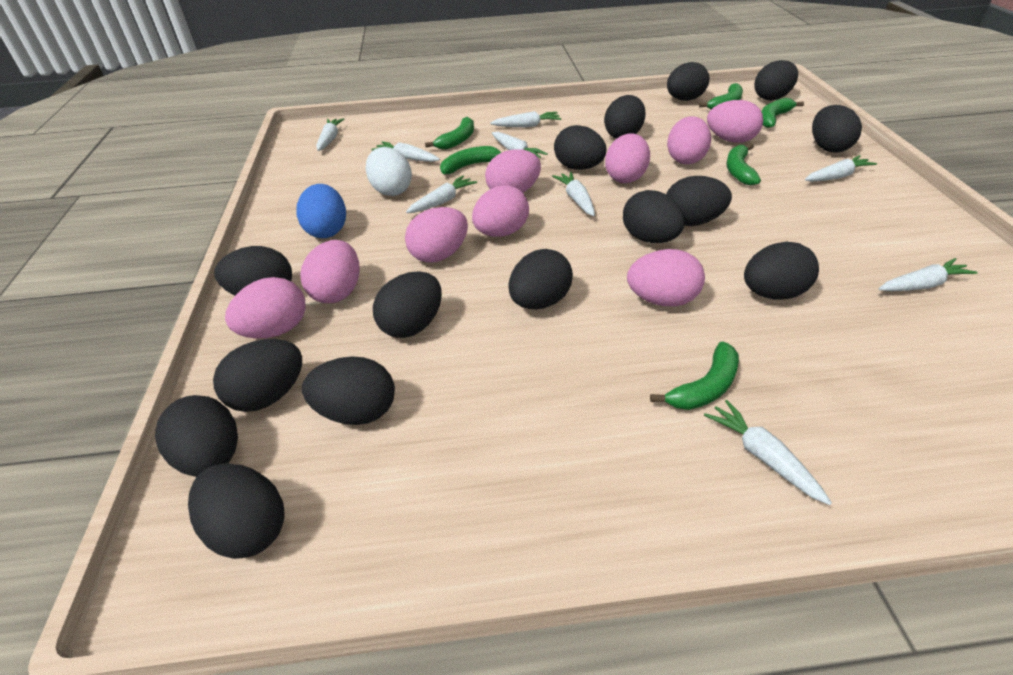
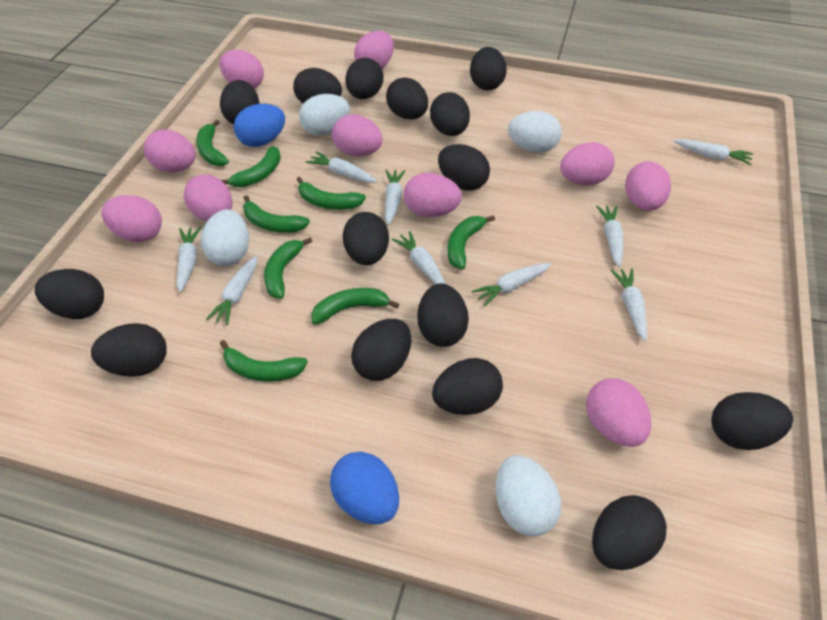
blue egg: [296,184,346,238] = 1 -> [234,104,285,147] [330,452,399,524] = 2
green banana: [425,117,474,149] [440,146,502,174] [650,341,739,410] [699,83,743,109] [727,144,761,185] [761,98,804,128] = 6 -> [196,120,229,166] [220,340,308,382] [221,146,281,187] [243,195,310,233] [264,237,312,299] [296,177,366,210] [311,288,399,325] [448,215,495,269] = 8
pink egg: [225,277,306,339] [300,240,360,303] [405,207,468,263] [472,185,529,237] [485,149,541,193] [605,133,650,183] [627,249,705,306] [667,116,711,164] [707,100,763,143] = 9 -> [101,195,162,242] [144,129,195,172] [184,174,232,221] [219,50,264,88] [332,114,383,156] [354,31,394,68] [404,173,462,217] [560,142,614,185] [586,378,651,447] [625,161,671,211] = 10
white egg: [366,147,412,196] = 1 -> [201,209,249,266] [299,94,350,136] [495,455,561,536] [508,111,562,153] = 4

